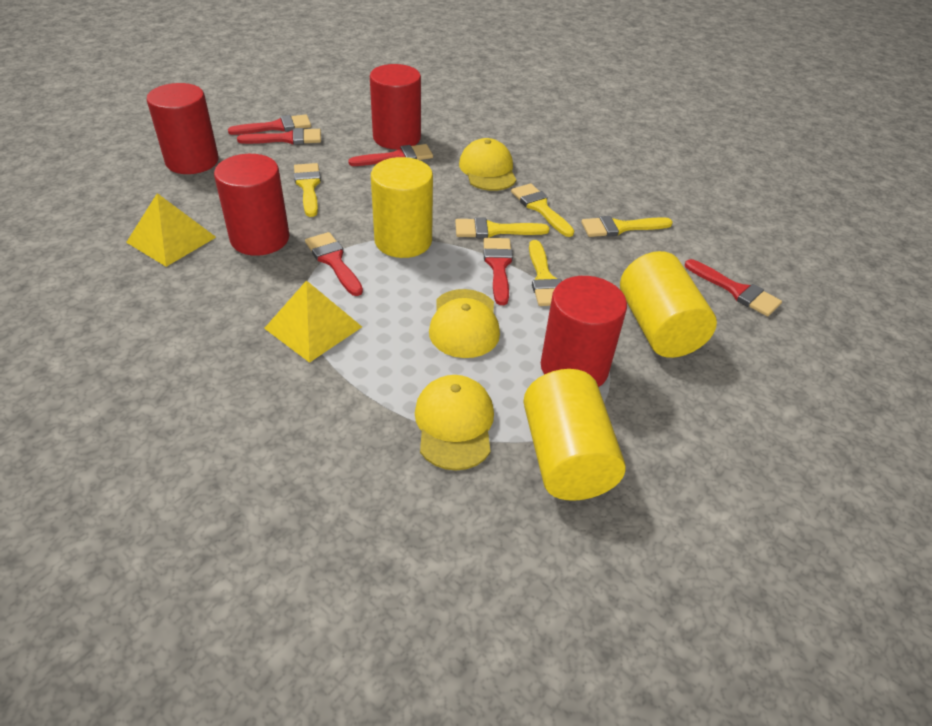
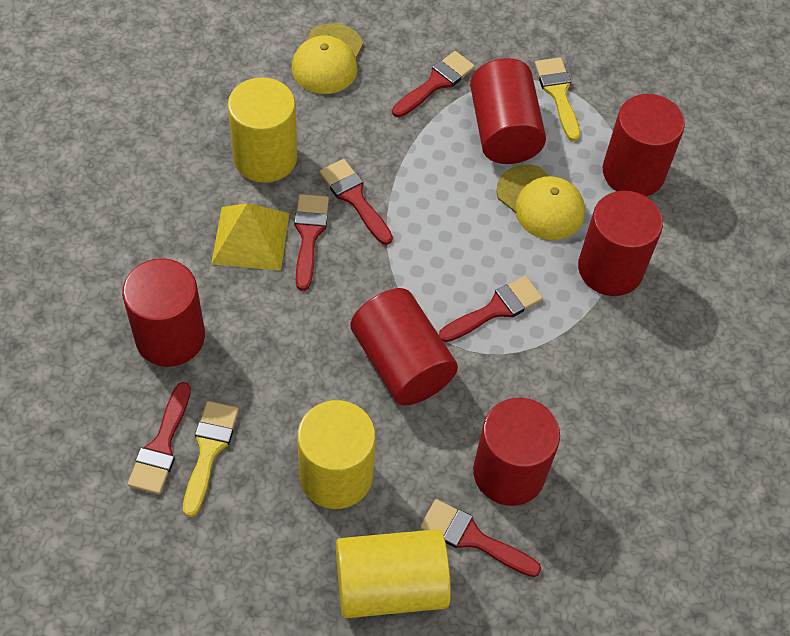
red cylinder: [147,83,219,174] [214,154,290,256] [370,64,421,149] [541,276,627,387] = 4 -> [122,258,205,367] [351,288,458,406] [470,58,546,164] [473,398,560,506] [578,191,663,296] [603,94,685,196] = 6
yellow brush: [294,163,321,217] [455,217,549,238] [511,183,574,237] [529,240,562,306] [581,216,673,237] = 5 -> [183,401,239,517] [535,57,580,141] = 2
yellow cap: [415,375,494,471] [429,289,500,358] [459,138,516,191] = 3 -> [292,23,363,94] [496,164,585,240] = 2
yellow pyramid: [126,193,216,267] [264,280,362,363] = 2 -> [211,203,289,271] = 1

